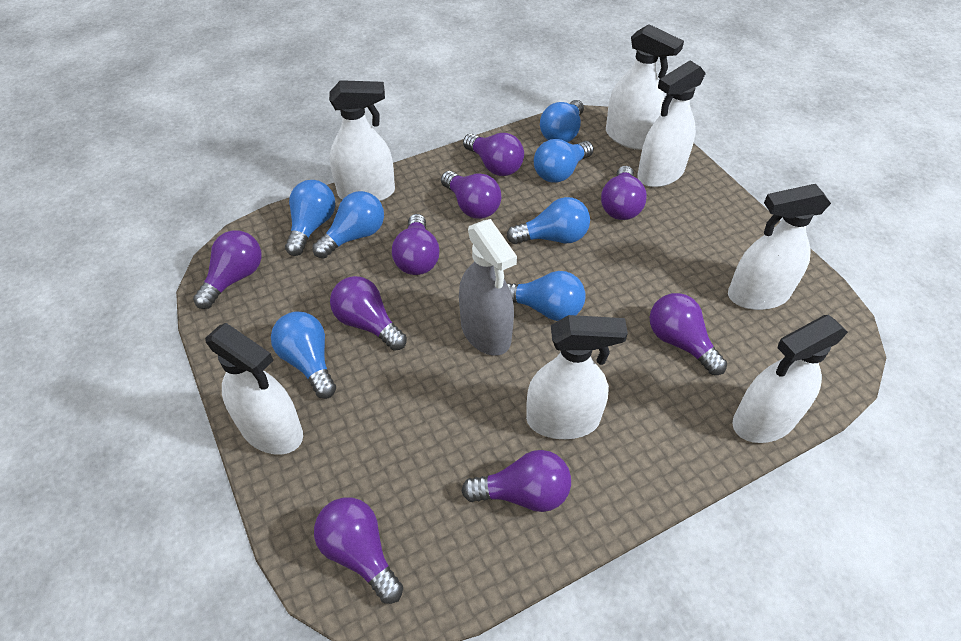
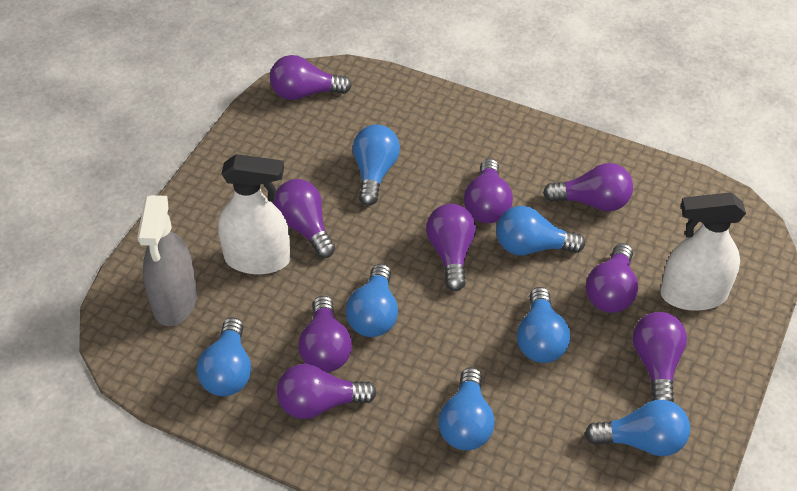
white spray bottle: [205,323,303,455] [329,80,395,201] [526,315,628,439] [606,24,684,150] [637,61,706,187] [728,184,831,310] [732,315,848,443] = 7 -> [218,154,290,274] [660,193,746,311] = 2

